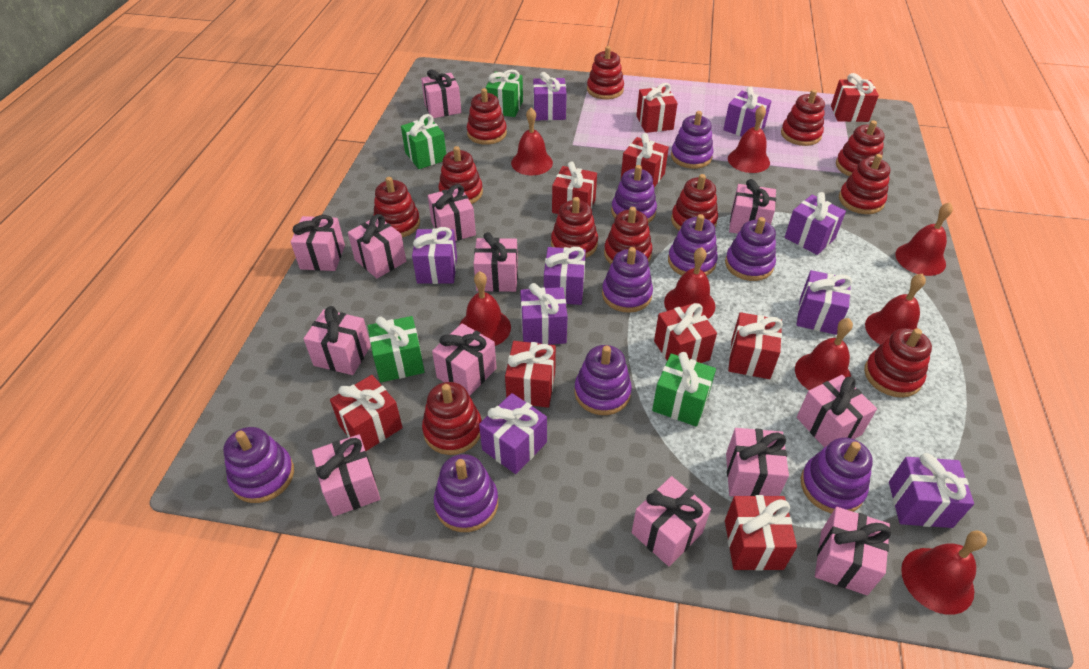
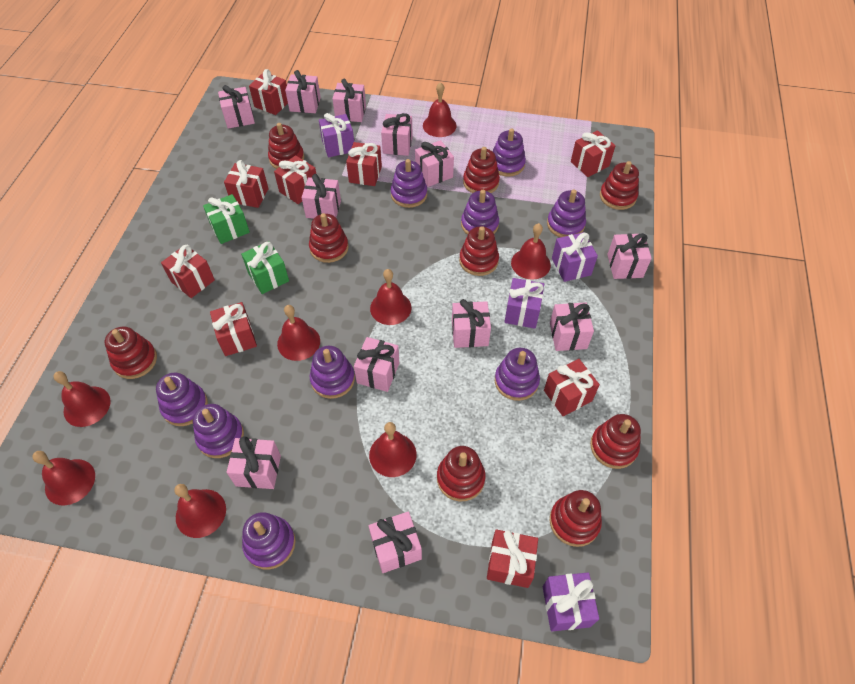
green gift: [368,316,425,382] [401,114,446,169] [486,69,523,117] [652,352,716,427] = 4 -> [203,194,250,244] [241,241,289,294] = 2
pink gift: [291,215,345,271] [304,306,371,375] [312,434,380,516] [348,214,406,278] [421,69,461,118] [428,184,476,241] [432,323,497,396] [473,232,518,292] [632,476,711,566] [726,428,789,497] [729,179,776,234] [797,375,877,448] [815,507,891,595] = 13 -> [218,85,255,129] [227,436,281,489] [285,70,321,113] [301,174,341,219] [332,79,366,122] [354,337,399,392] [368,511,422,573] [381,113,413,156] [415,140,454,187] [452,299,491,348] [550,302,594,351] [607,233,652,279] = 12
purple gift: [412,227,457,284] [479,393,547,474] [520,283,568,344] [533,72,567,121] [544,247,586,305] [723,86,772,137] [785,192,846,255] [796,270,852,335] [889,453,974,528] = 9 -> [319,113,354,157] [504,278,544,329] [543,573,599,631] [552,232,598,282] = 4
red stacking toy: [373,177,420,238] [422,382,482,455] [439,146,483,204] [467,88,507,145] [551,197,598,258] [587,46,624,99] [604,207,653,264] [671,174,718,230] [781,89,825,146] [836,120,885,176] [839,154,891,214] [864,328,932,398] = 12 -> [105,327,157,379] [268,123,304,169] [309,213,349,263] [437,446,486,501] [459,226,499,276] [463,147,500,193] [550,490,602,547] [590,414,641,469] [600,161,639,210] = 9

